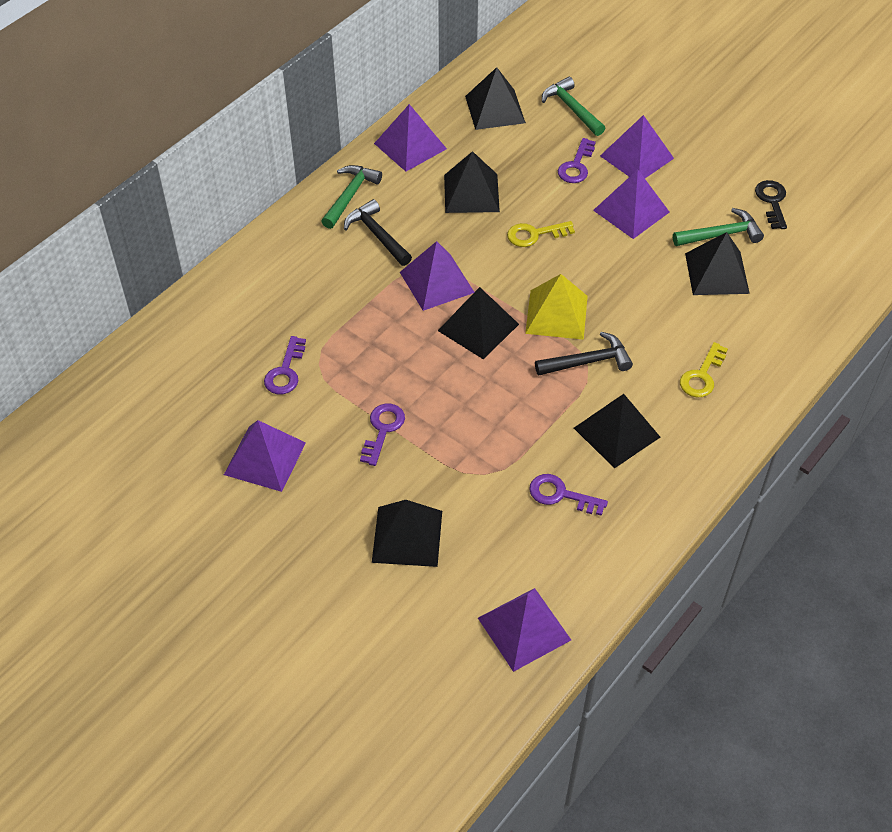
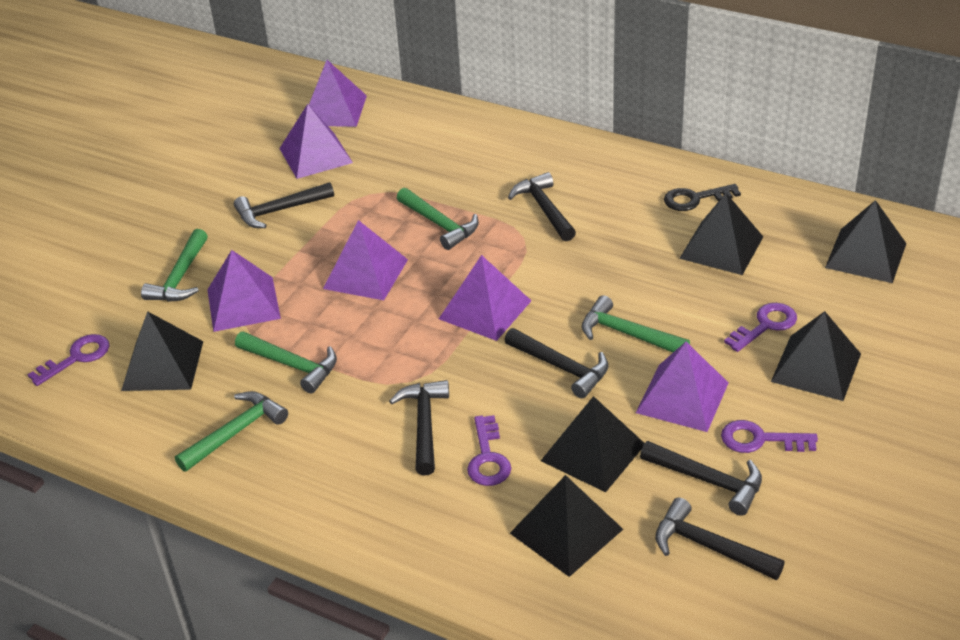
black hammer: [344,199,412,266] [535,332,633,376] = 2 -> [234,182,334,228] [389,380,449,476] [504,328,608,398] [508,172,576,241] [640,441,762,516] [655,498,785,580] = 6
green hammer: [321,165,382,229] [542,77,605,136] [673,208,764,246] = 3 -> [141,229,208,302] [175,391,288,472] [235,332,337,393] [397,188,479,250] [582,295,690,352] = 5
yellow key: [507,221,575,247] [680,342,728,397] = 2 -> none = 0
yellow pyramid: [525,274,588,340] = 1 -> none = 0

